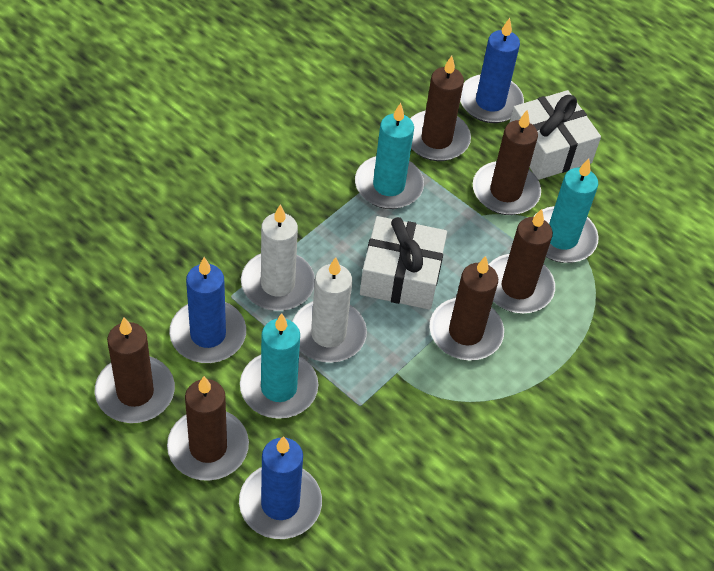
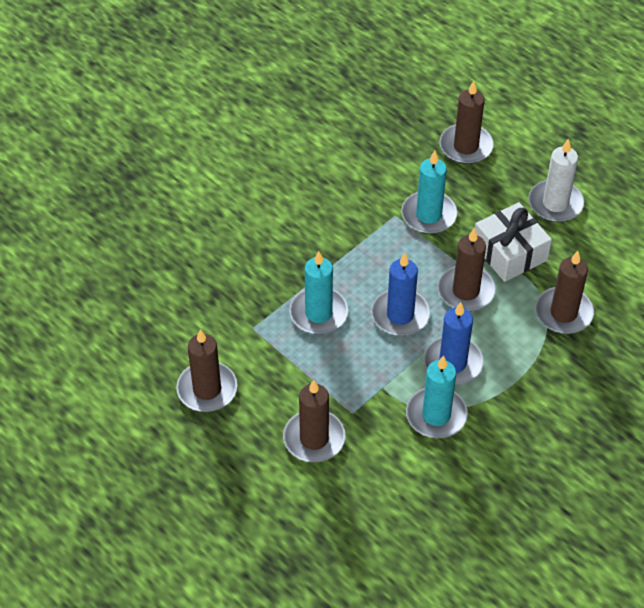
blue candle: [169,257,246,363] [239,436,322,539] [460,18,524,123] = 3 -> [371,253,430,336] [423,302,484,385] = 2
brown candle: [95,317,175,423] [167,376,249,481] [410,56,471,161] [430,256,504,361] [473,110,541,215] [488,209,555,313] = 6 -> [176,329,237,412] [283,380,346,463] [437,228,496,311] [440,81,494,164] [535,251,594,334] = 5
white candle: [241,205,315,311] [292,257,367,363] = 2 -> [528,138,584,222] = 1
white gift: [360,216,447,310] [510,90,601,180] = 2 -> [475,202,552,282] = 1

